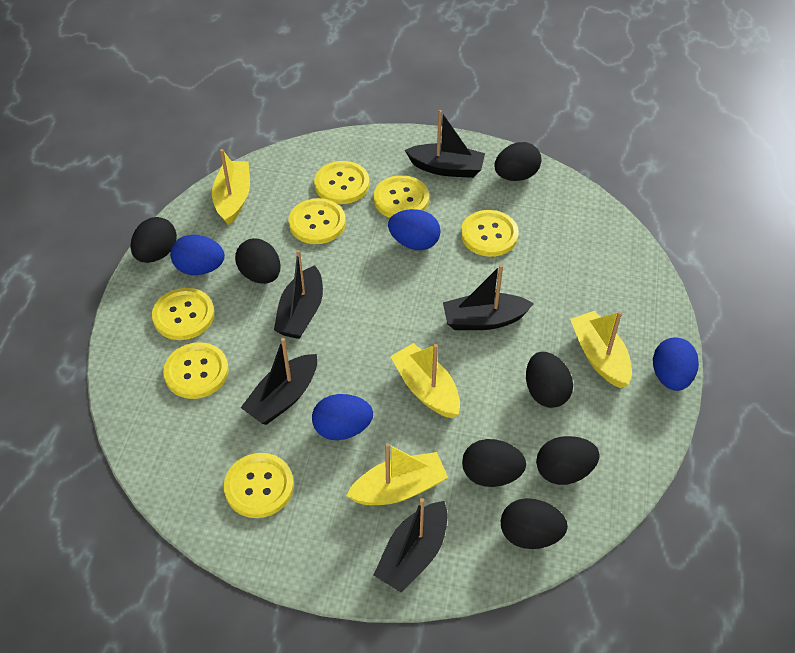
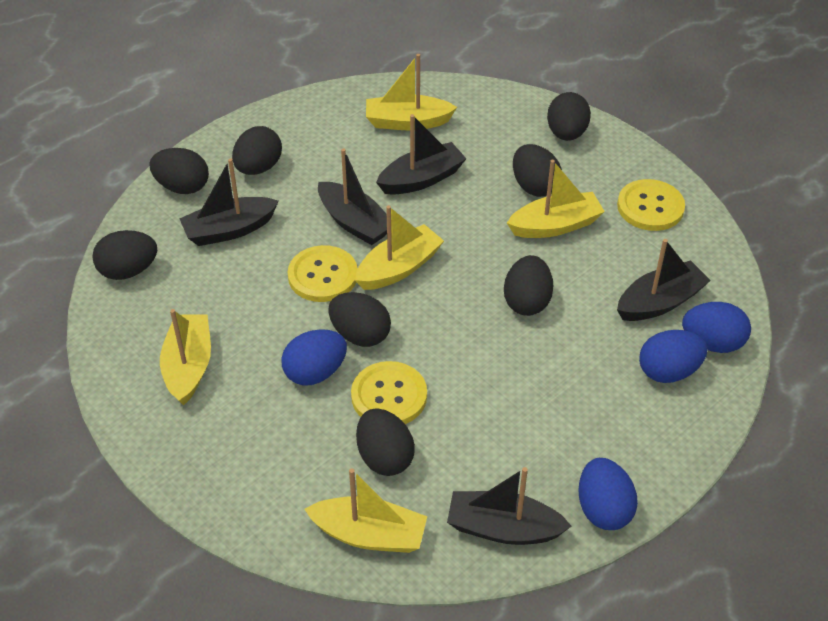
black egg: [130,217,177,263] [235,238,280,284] [462,439,526,487] [494,142,541,181] [501,498,568,549] [526,352,573,408] [536,436,600,485] = 7 -> [92,230,157,280] [149,148,209,194] [232,126,282,175] [328,292,391,347] [356,408,415,476] [504,255,554,316] [513,144,562,197] [547,92,591,141] = 8
yellow boat: [212,149,250,226] [346,443,448,505] [390,343,460,418] [570,311,632,388] = 4 -> [160,309,211,406] [305,468,427,553] [355,205,444,290] [366,54,457,130] [507,160,605,238] = 5
yellow button: [152,288,214,340] [163,342,229,399] [224,453,294,518] [289,198,346,244] [314,161,369,204] [374,175,429,218] [461,210,519,257] = 7 -> [287,245,358,302] [351,361,427,424] [617,179,685,231] = 3

